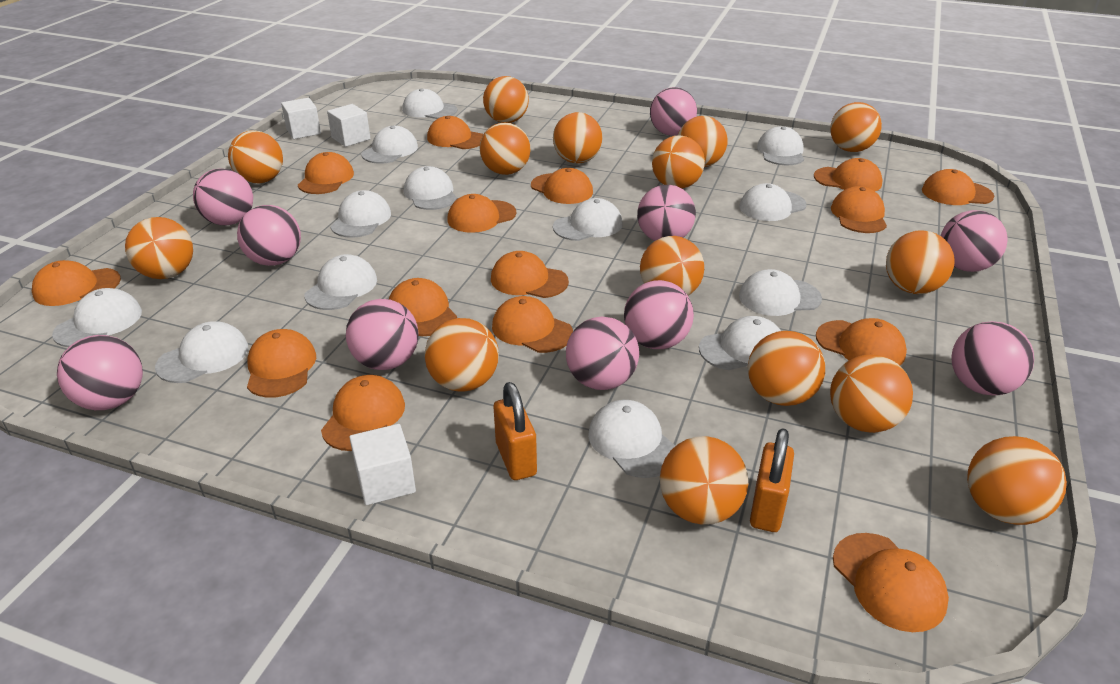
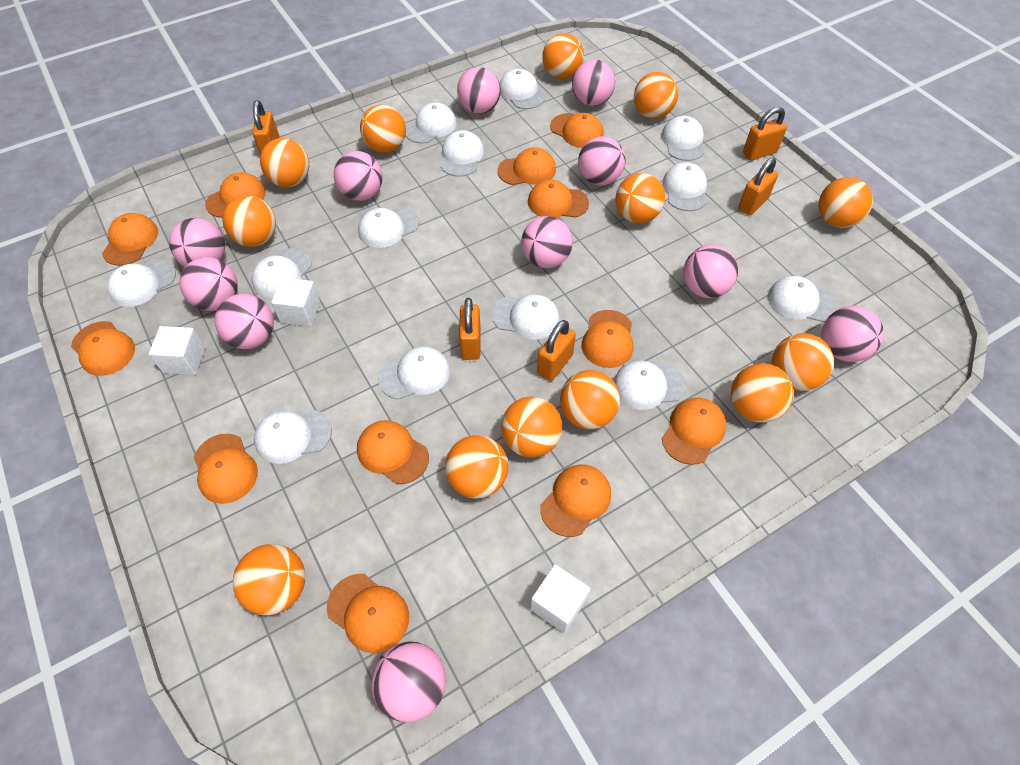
orange ball: [125,217,193,279] [228,131,283,184] [425,318,499,392] [479,123,531,175] [483,76,529,123] [553,112,602,163] [640,236,704,295] [652,135,705,189] [660,436,748,525] [678,116,728,167] [748,331,825,406] [830,102,882,152] [830,355,913,433] [886,231,955,294] [967,436,1067,525] = 15 -> [222,195,276,247] [233,544,305,615] [260,138,309,187] [360,104,406,153] [445,435,508,498] [501,397,562,458] [542,33,584,79] [560,370,620,429] [615,173,665,223] [634,72,678,119] [731,363,794,422] [772,333,834,391] [818,177,873,228] = 13
orange cap: [32,260,121,306] [247,329,316,398] [298,152,354,194] [321,375,405,451] [389,278,457,336] [427,116,483,149] [447,194,516,233] [491,251,569,298] [492,296,573,353] [531,168,593,204] [814,158,883,191] [816,318,907,365] [831,186,887,233] [833,533,949,632] [922,169,994,205] = 15 -> [71,321,135,376] [102,213,158,266] [194,433,258,504] [205,172,266,218] [327,574,409,653] [357,420,429,484] [497,147,556,185] [528,180,589,218] [540,464,611,537] [550,113,604,148] [582,310,633,368] [662,398,726,465] = 12
orange padlock: [494,382,537,480] [750,428,794,532] = 2 -> [252,100,279,155] [459,298,481,360] [537,320,576,381] [738,157,778,215] [743,107,787,160] = 5
pink ball: [57,335,143,410] [193,168,253,226] [237,205,301,266] [346,299,419,370] [566,317,639,390] [624,280,694,349] [637,185,696,241] [650,87,697,136] [941,210,1008,272] [951,321,1034,396] = 10 -> [169,218,225,267] [180,257,238,311] [215,294,274,349] [334,151,383,201] [371,642,446,722] [457,67,501,114] [521,216,573,268] [572,60,615,106] [578,136,626,185] [683,245,738,298] [822,306,884,362] = 11

